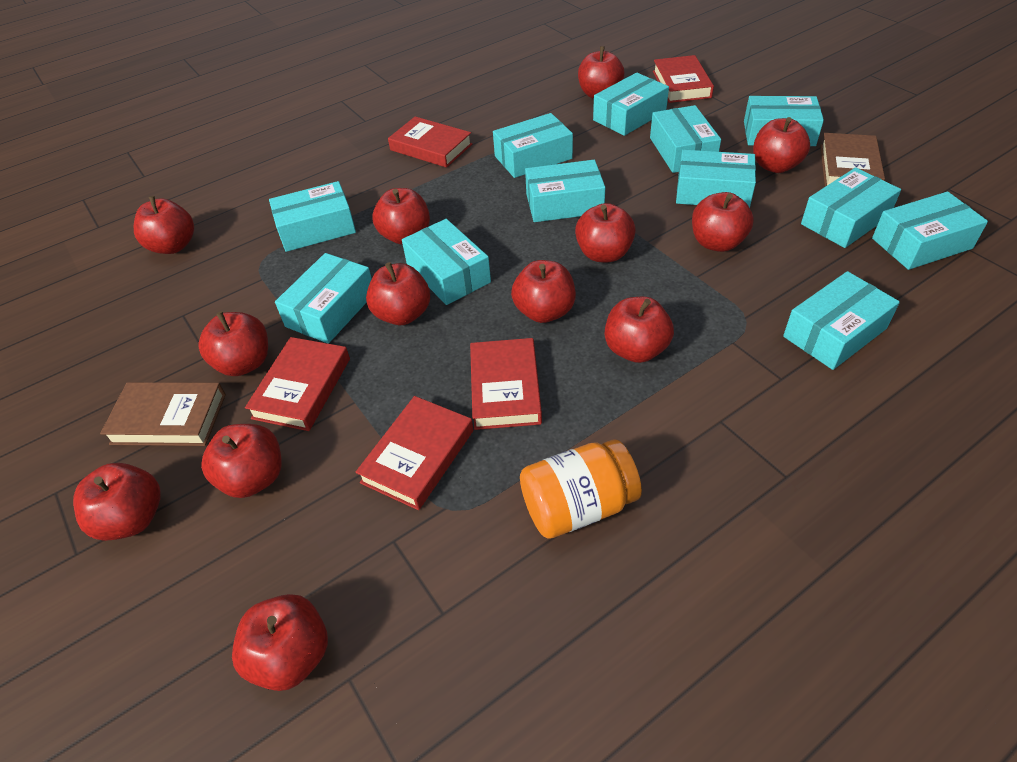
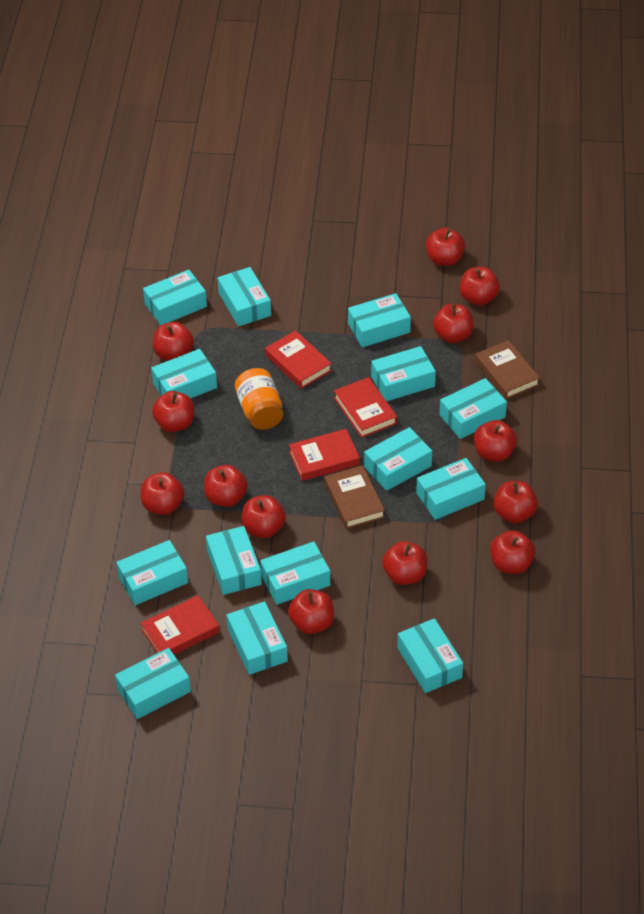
red book: [245,337,350,431] [356,396,473,510] [388,116,472,168] [470,338,542,430] [653,55,714,103] = 5 -> [141,595,220,655] [265,330,332,389] [289,429,360,481] [334,377,397,438] = 4
turquoise box: [269,181,356,252] [275,253,372,344] [402,219,491,305] [493,113,573,178] [525,160,605,222] [593,72,669,136] [650,105,721,173] [676,150,756,208] [744,96,824,146] [783,271,900,370] [801,167,901,248] [872,191,988,270] = 12 -> [115,648,191,719] [116,540,188,605] [143,270,207,325] [151,349,217,398] [206,526,262,595] [217,267,271,327] [227,601,288,675] [260,541,330,605] [348,293,411,347] [364,427,432,491] [371,346,436,401] [397,618,463,693] [416,458,486,520] [439,378,507,439] = 14

